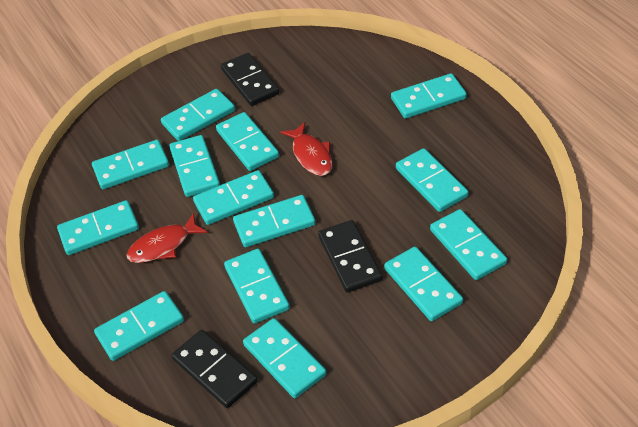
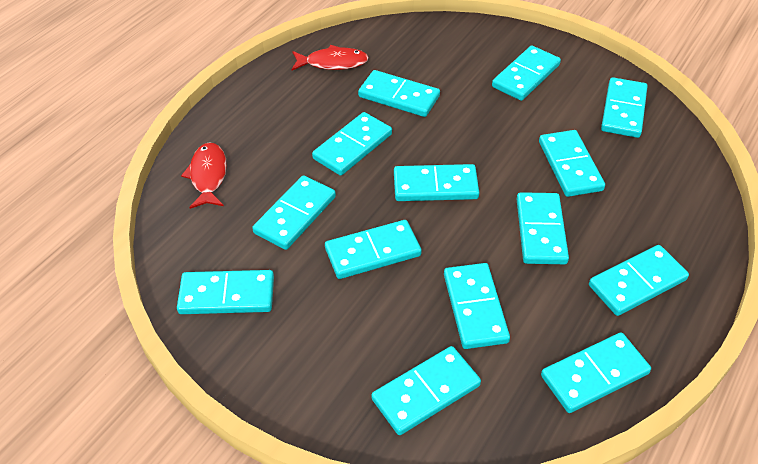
black domino: [172,330,258,408] [221,53,279,106] [318,220,382,293] = 3 -> none = 0

